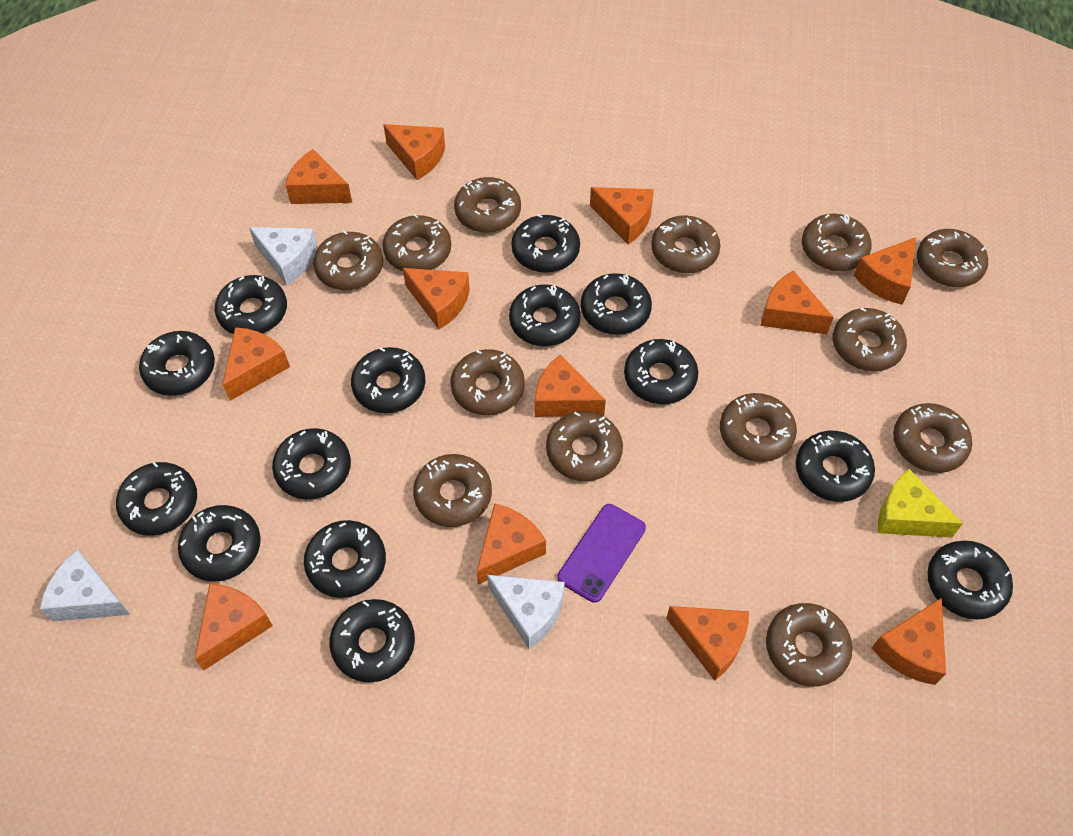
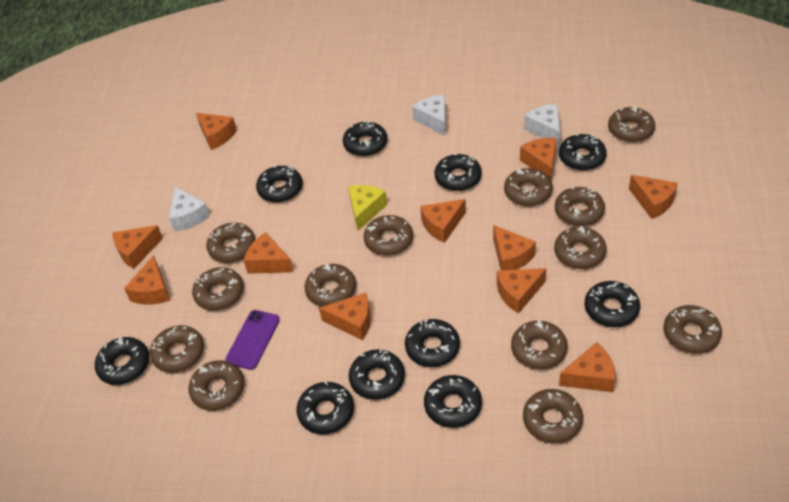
black donut: [116,462,197,536] [139,331,215,396] [178,505,261,582] [215,275,287,334] [272,428,351,500] [304,520,386,598] [330,599,415,682] [351,347,426,413] [509,284,581,346] [511,214,580,273] [581,273,652,335] [624,339,698,404] [796,431,875,502] [927,540,1013,620] = 14 -> [95,337,150,385] [256,165,303,203] [297,381,354,434] [343,120,388,156] [349,349,405,400] [405,319,460,367] [424,375,482,428] [435,153,482,191] [559,134,607,171] [585,281,640,327] = 10
orange cheese: [195,584,273,671] [223,327,290,401] [286,149,352,204] [383,124,445,180] [403,268,470,329] [476,503,546,585] [535,354,606,417] [590,187,654,244] [666,606,749,680] [760,270,834,334] [854,237,916,305] [872,598,946,685] = 12 -> [113,225,163,269] [124,255,170,305] [196,113,237,150] [244,232,294,274] [319,293,371,340] [420,199,466,243] [493,225,536,270] [497,268,546,314] [520,138,557,180] [559,342,616,392] [629,175,678,219] = 11

